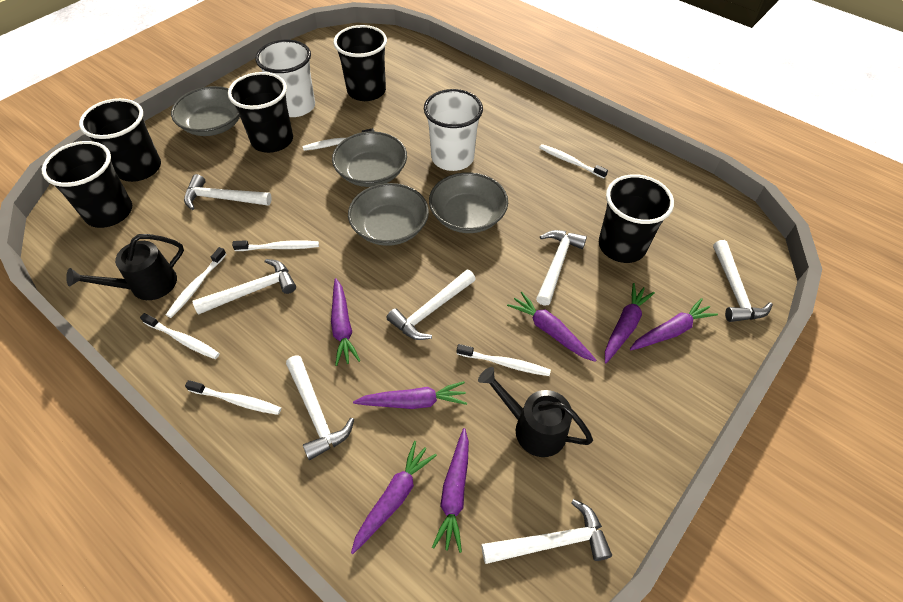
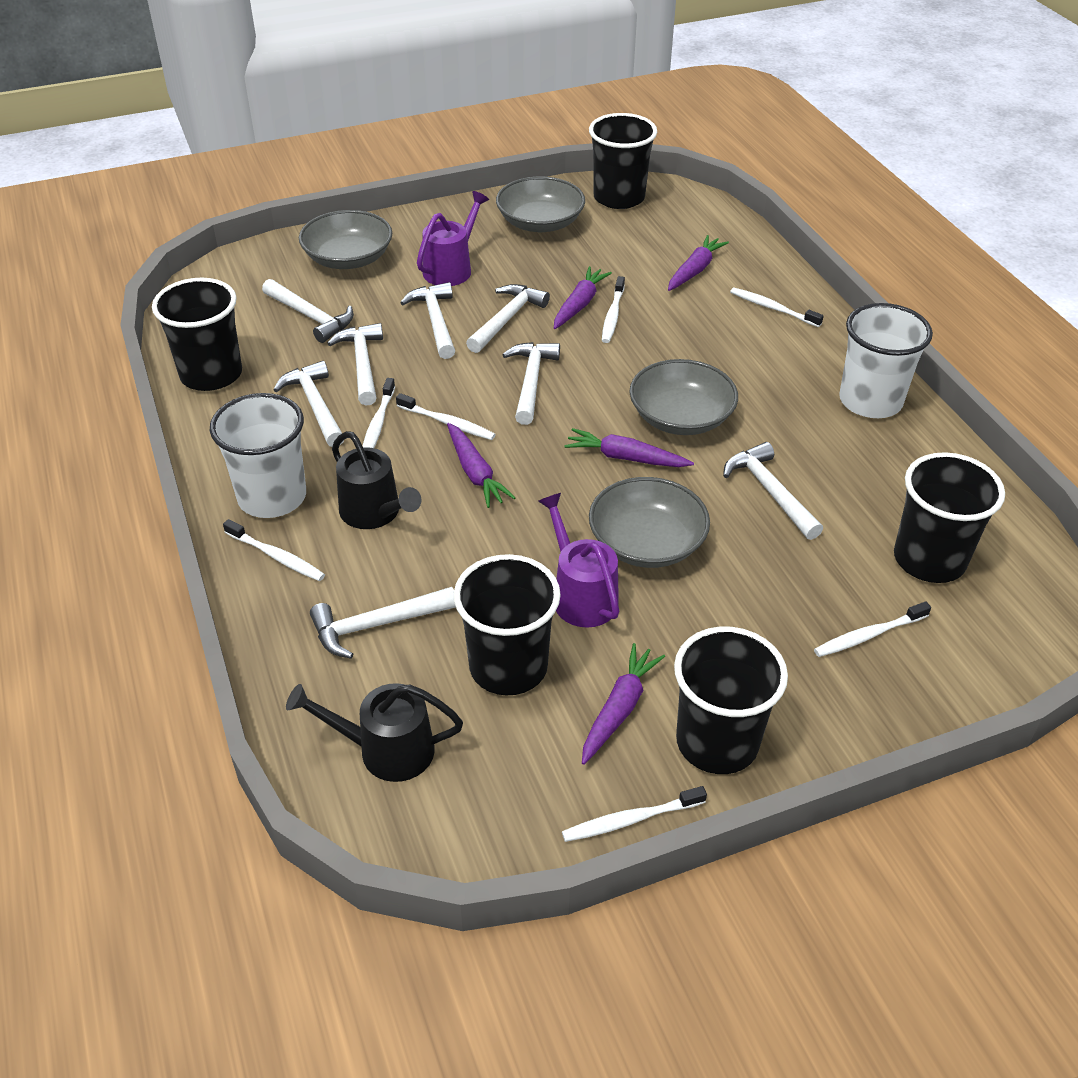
purple carrot: [331,278,360,366] [351,441,437,554] [353,381,467,409] [432,428,469,553] [507,292,596,362] [605,283,655,363] [630,298,718,351] = 7 -> [447,423,516,508] [554,266,612,329] [564,428,694,467] [582,643,665,765] [668,235,729,291] = 5
purple watering can: none = 0 -> [417,191,489,286] [538,493,619,628] = 2
white hammer: [184,174,272,210] [192,259,296,315] [286,355,354,460] [386,270,476,340] [481,499,612,564] [536,230,587,306] [713,240,773,322] = 7 -> [262,279,354,343] [273,361,344,447] [310,587,456,659] [327,323,383,406] [400,282,455,359] [466,284,550,353] [502,342,560,425] [723,442,823,540] = 8

